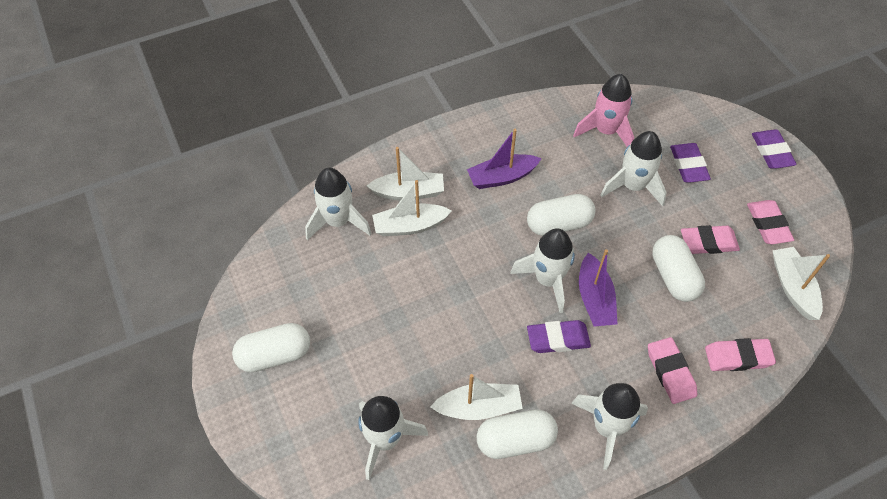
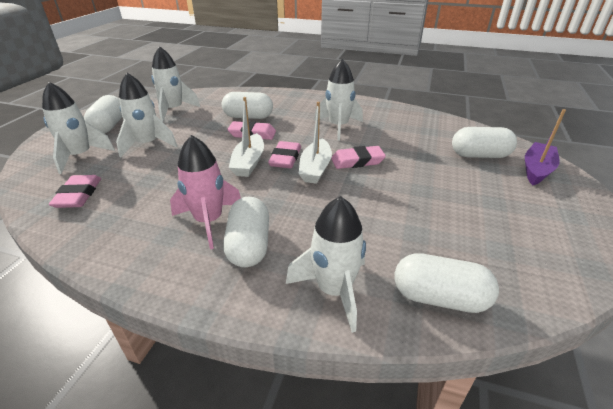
purple boat: [467,129,542,189] [579,249,617,327] = 2 -> [525,109,566,185] = 1
purple eraser: [527,320,591,353] [670,143,711,183] [752,129,797,169] = 3 -> none = 0
white boat: [367,147,444,201] [372,180,452,236] [430,374,523,420] [772,247,830,320] = 4 -> [228,97,264,177] [299,102,332,184] = 2
white capsule: [232,323,310,372] [476,409,558,459] [527,194,595,236] [652,235,705,302] = 4 -> [84,95,122,133] [222,92,273,119] [223,196,269,267] [395,253,499,313] [452,127,517,158] = 5

